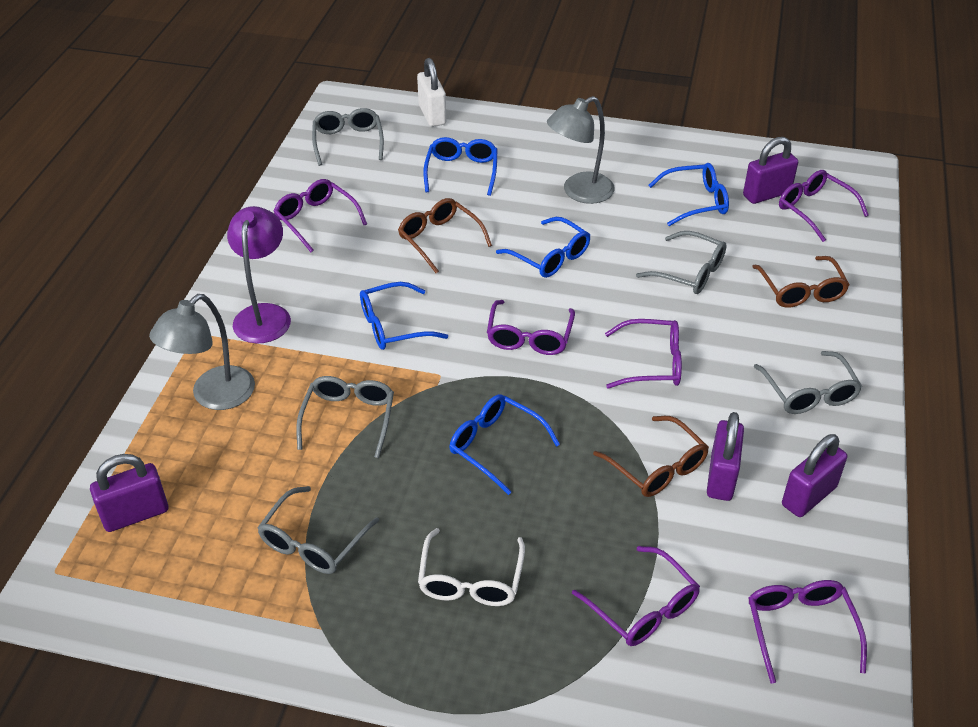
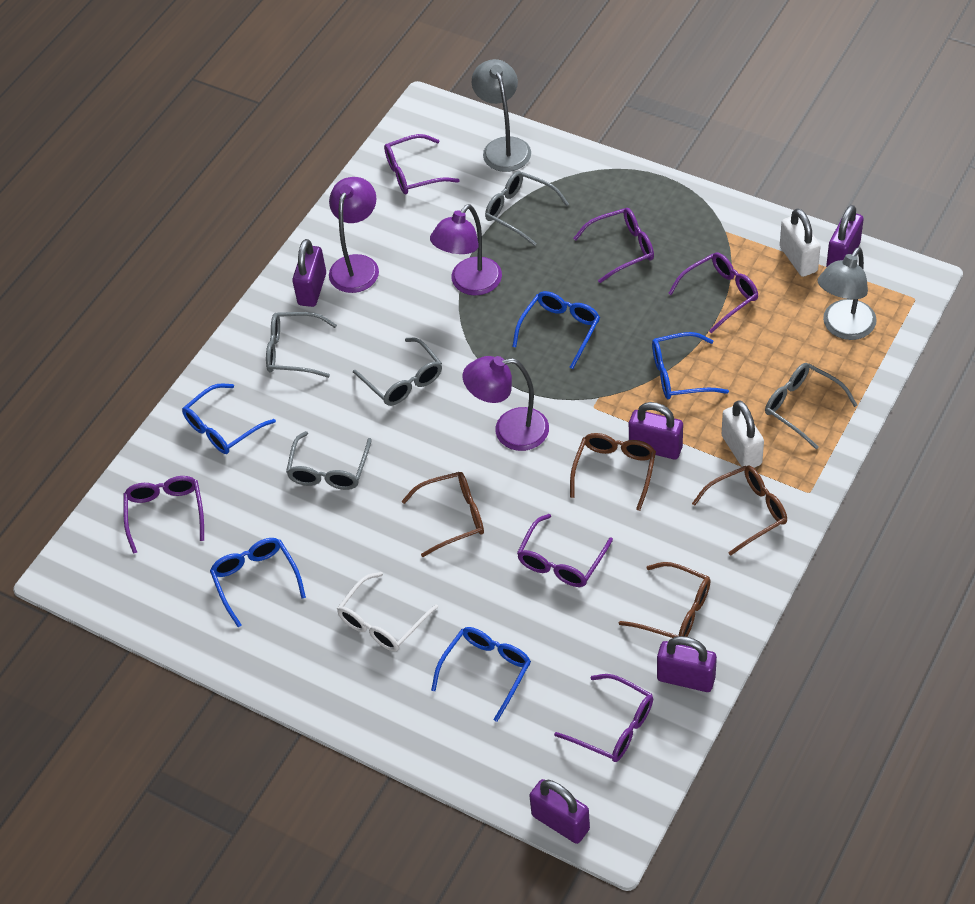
brown glasses: [398,198,492,273] [593,416,709,497] [752,256,850,308] = 3 -> [402,472,484,557] [570,433,656,511] [619,562,711,638] [692,465,787,556] = 4
purple lamp: [227,206,291,344] = 1 -> [329,177,379,293] [430,204,502,296] [463,356,549,451] = 3
purple padlock: [90,454,168,532] [707,412,744,501] [743,137,798,204] [782,434,847,517] = 4 -> [292,239,326,307] [529,779,590,844] [629,402,683,459] [657,636,717,692] [826,205,864,267] = 5
white padlock: [417,58,446,127] = 1 -> [722,400,764,468] [780,208,821,277] = 2

